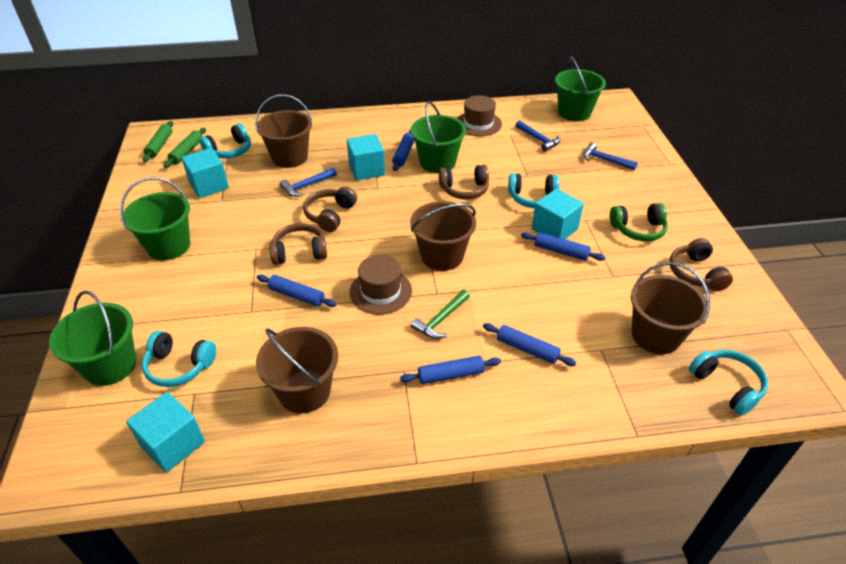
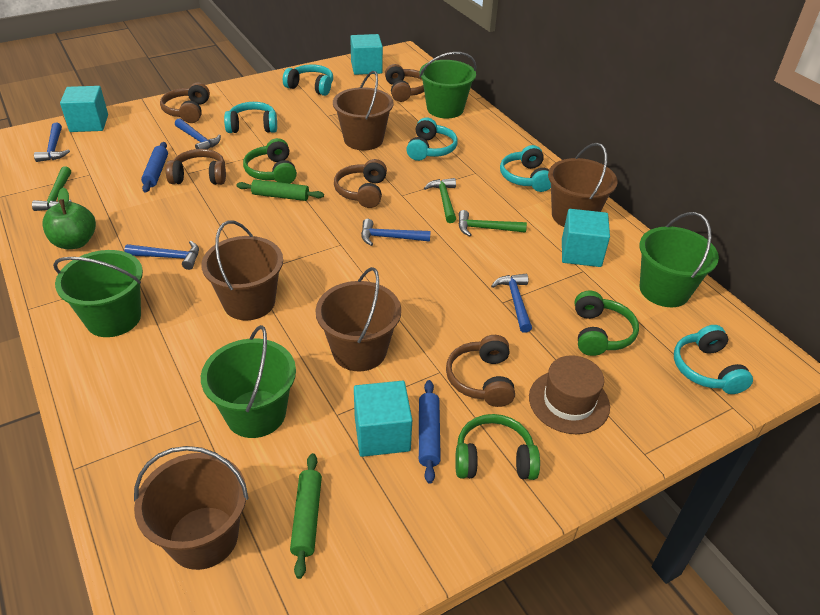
blue hammer: [280,168,337,197] [515,120,560,152] [583,142,638,170] = 3 -> [34,123,70,162] [124,241,199,270] [175,118,221,149] [361,219,431,246] [491,274,532,333] = 5
blue rolling pin: [257,275,337,307] [392,130,415,171] [400,356,501,384] [483,323,576,366] [521,232,605,261] = 5 -> [141,142,168,193] [419,380,441,484] = 2
brown bucket: [255,94,312,168] [256,327,338,413] [410,201,476,271] [631,262,710,354] = 4 -> [134,446,248,570] [201,220,283,320] [316,267,401,371] [333,71,393,150] [548,143,618,227] = 5
brown hat: [349,255,412,314] [457,95,502,136] = 2 -> [529,355,610,434] = 1
brown headphones: [269,223,327,265] [303,186,357,232] [439,165,489,199] [669,238,733,291] = 4 -> [160,82,210,123] [166,149,226,185] [334,159,387,208] [385,64,424,102] [446,335,515,407] = 5
green apple: none = 0 -> [42,187,96,249] = 1
green hammer: [411,289,470,339] = 1 -> [32,166,72,211] [424,178,456,223] [458,210,527,236] = 3
green headphones: [610,203,668,241] = 1 -> [243,138,297,184] [455,414,540,480] [575,291,639,356] = 3
turquoise headphones: [142,331,216,387] [200,123,251,158] [508,173,559,208] [689,350,768,416] = 4 -> [224,102,277,133] [283,64,333,96] [406,117,458,161] [500,145,551,192] [674,325,753,394] = 5

